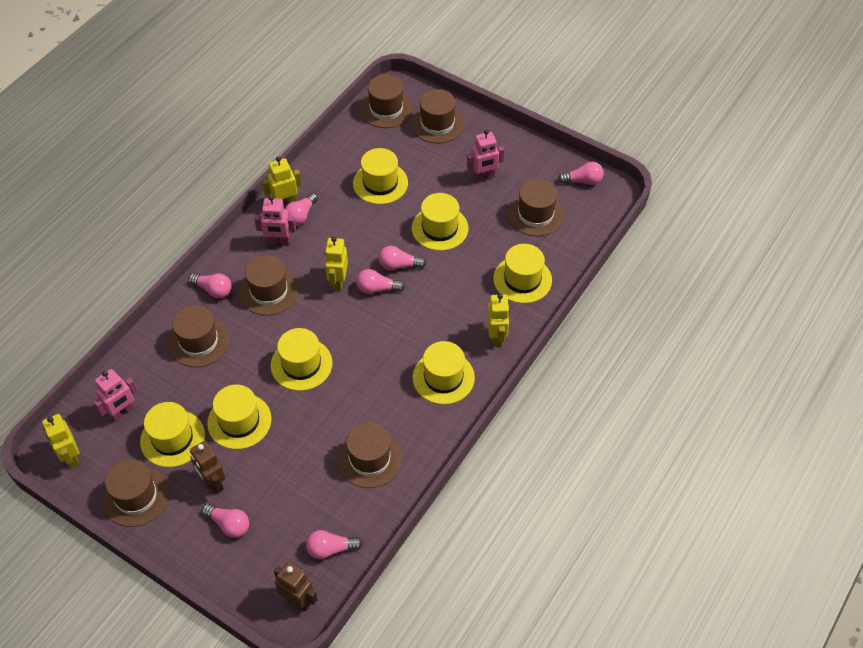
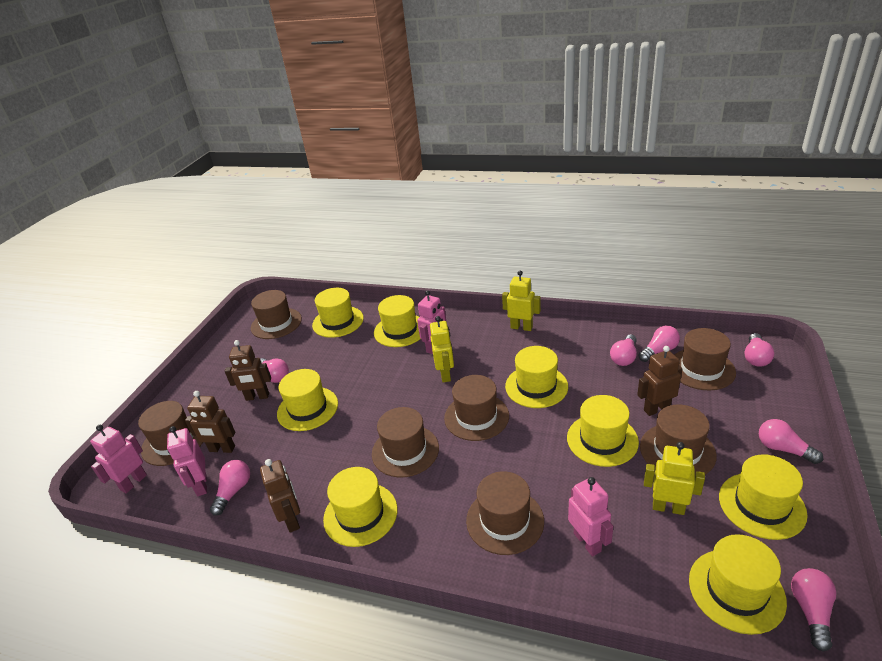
brown robot: [190,441,226,494] [274,561,318,611] = 2 -> [185,391,235,453] [225,340,271,401] [260,459,300,533] [637,346,682,416] = 4
pink robot: [94,369,138,422] [254,195,296,245] [467,129,504,182] = 3 -> [90,425,147,493] [167,426,207,496] [417,290,446,354] [568,477,613,556] = 4
yellow hat: [140,402,205,467] [207,385,271,449] [271,328,332,391] [353,148,408,204] [412,193,468,251] [413,341,475,405] [493,244,552,303] = 7 -> [277,369,338,431] [312,288,364,338] [323,467,398,547] [374,295,420,347] [505,346,568,408] [567,395,639,467] [689,534,787,635] [719,454,808,540] = 8
yellow robot: [42,414,79,468] [262,157,302,206] [325,237,348,291] [487,294,510,347] = 4 -> [430,316,454,382] [502,271,541,331] [644,442,705,515] = 3

